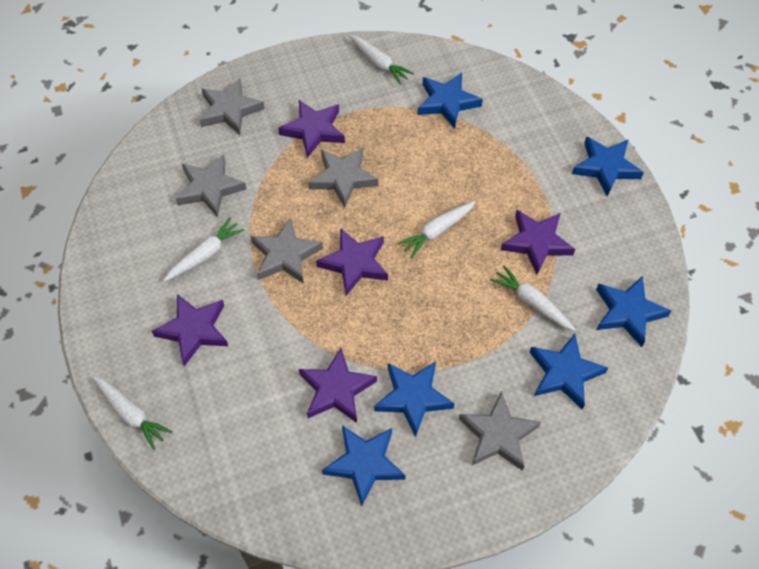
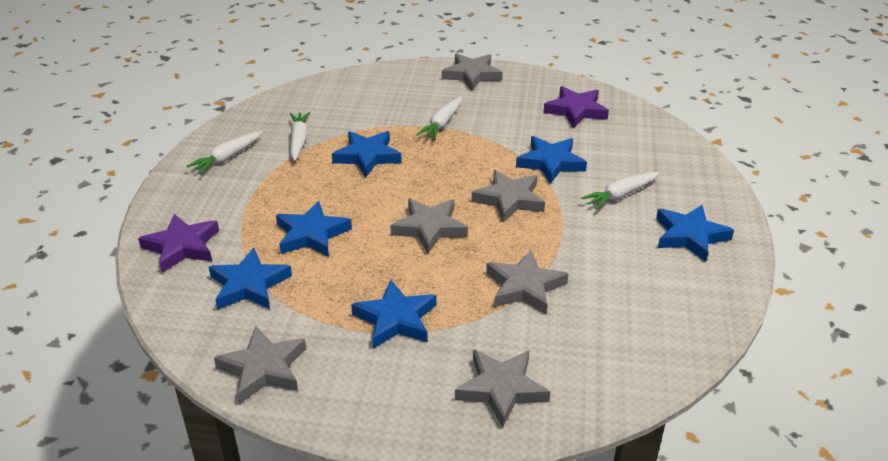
grey star: [176,154,246,217] [200,78,265,135] [250,218,323,284] [308,148,378,208] [459,391,541,471] = 5 -> [214,326,306,403] [390,199,468,253] [442,53,502,91] [455,349,550,428] [472,170,545,222] [486,250,568,314] = 6
purple star: [152,294,228,366] [278,100,345,158] [299,348,377,423] [316,228,388,296] [501,210,575,274] = 5 -> [138,214,219,273] [543,86,609,128] = 2
white carrot: [93,377,172,450] [163,217,245,282] [349,35,414,85] [398,201,475,258] [490,265,576,331] = 5 -> [187,131,263,175] [290,112,310,161] [416,96,462,140] [581,172,660,210] = 4

